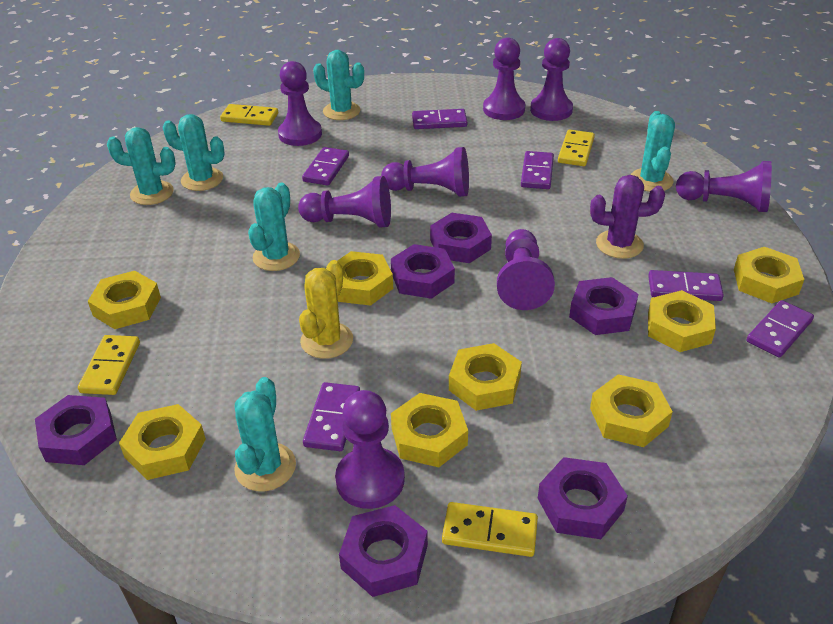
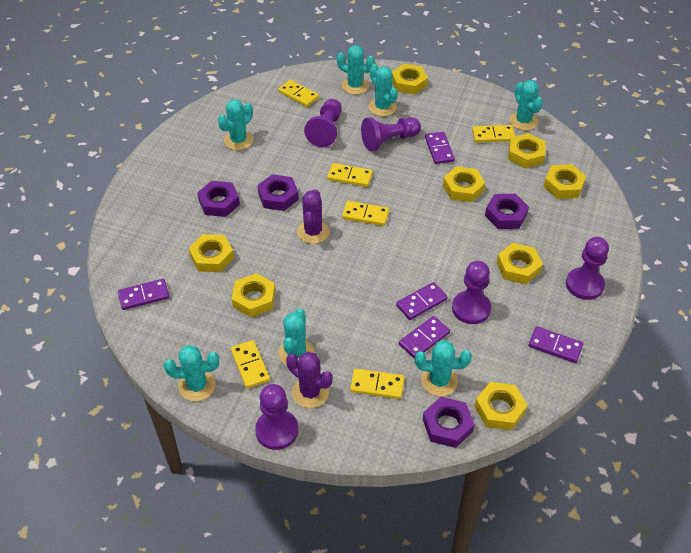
purple cactus: [590,175,665,259] = 1 -> [286,352,332,408] [297,189,329,244] = 2
purple domino: [302,147,349,186] [303,382,360,451] [412,109,467,129] [521,151,554,189] [648,270,724,301] [746,300,814,358] = 6 -> [118,279,169,310] [396,282,448,320] [399,316,450,359] [425,132,455,164] [529,326,583,363] = 5
purple nut: [35,395,117,465] [339,505,428,597] [391,244,455,299] [430,213,492,263] [538,457,628,539] [569,277,638,335] = 6 -> [197,181,240,217] [257,174,299,211] [423,397,475,448] [485,194,529,229] = 4
purple pawn: [278,61,322,146] [298,176,391,227] [335,390,405,509] [381,147,469,197] [483,38,525,120] [497,229,555,310] [530,38,573,121] [676,161,772,212] = 8 -> [255,384,298,450] [304,99,342,147] [361,117,421,151] [452,261,491,324] [566,237,609,300] = 5
turquoise cactus: [107,127,176,205] [163,114,225,191] [234,377,296,491] [248,183,300,271] [313,50,364,120] [631,111,675,192] = 6 -> [164,345,219,401] [218,99,253,150] [278,308,314,366] [337,45,375,95] [369,64,398,116] [415,340,472,396] [509,80,543,130] = 7
yellow cactus: [299,260,353,359] = 1 -> none = 0
yellow domino: [78,335,140,395] [220,104,278,126] [442,502,538,557] [558,129,595,166] = 4 -> [231,340,270,388] [278,80,319,107] [327,163,373,187] [342,201,389,226] [350,369,404,399] [472,125,515,142] = 6

